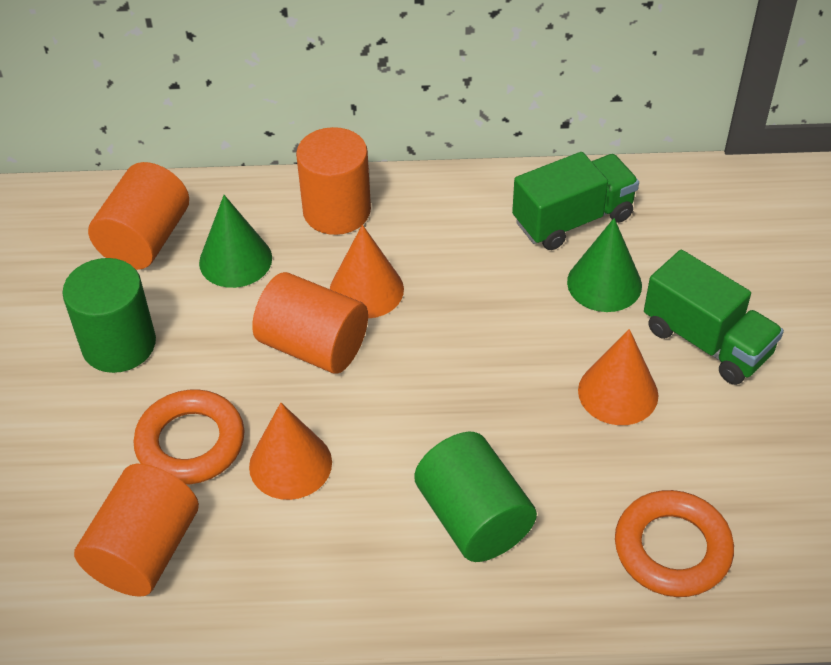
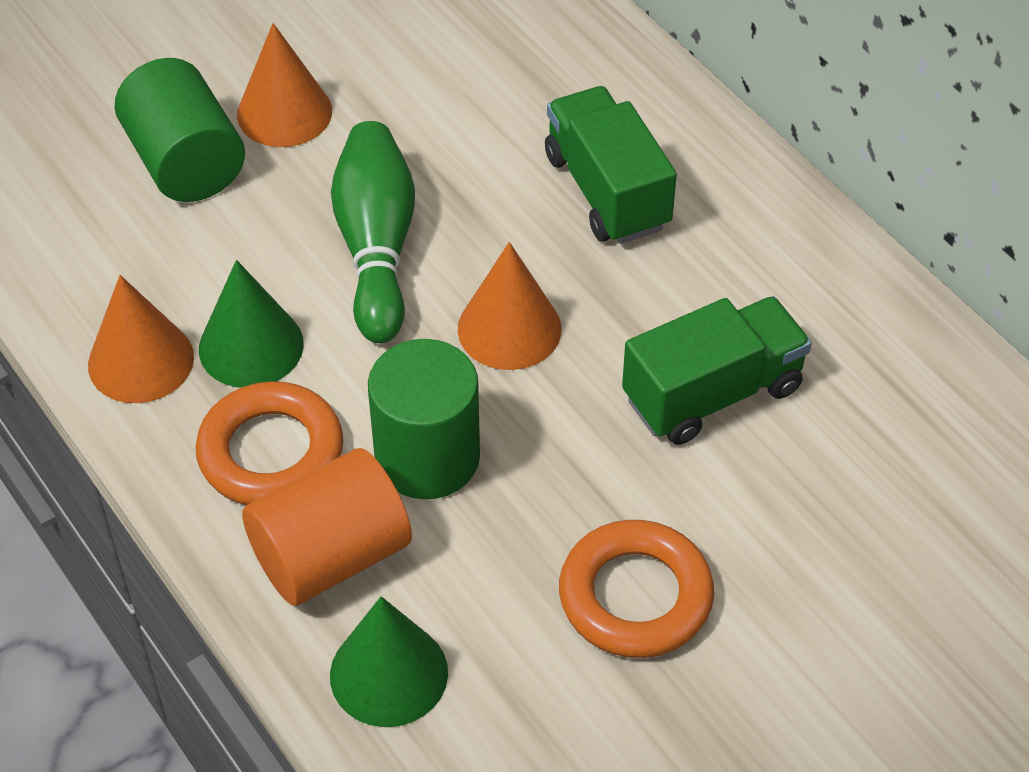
green bowling pin: none = 0 -> [331,121,415,343] = 1
orange cylinder: [74,464,199,597] [88,162,189,270] [252,272,368,374] [296,127,371,235] = 4 -> [242,448,412,606] = 1

